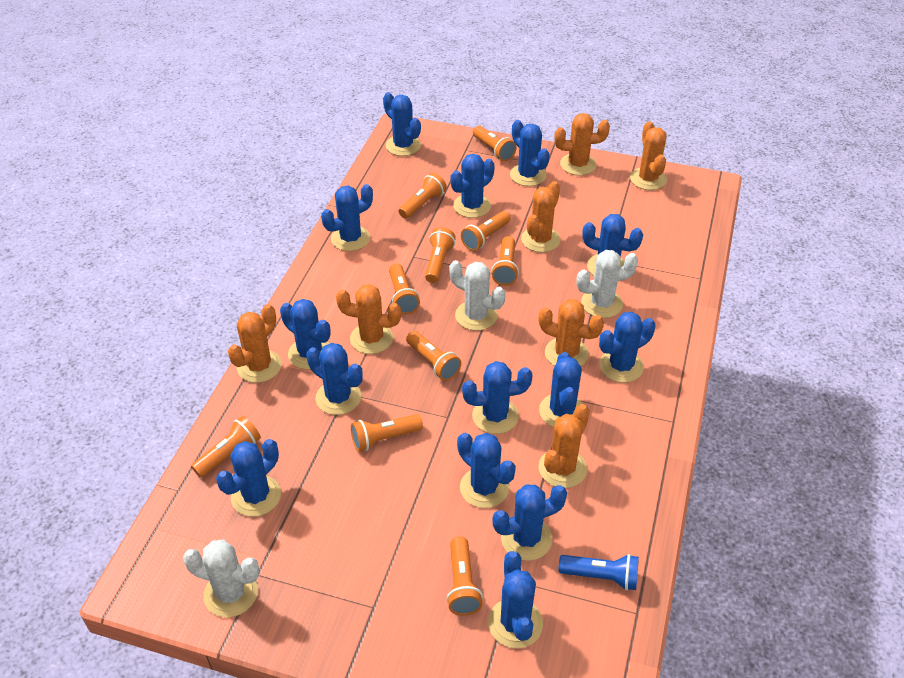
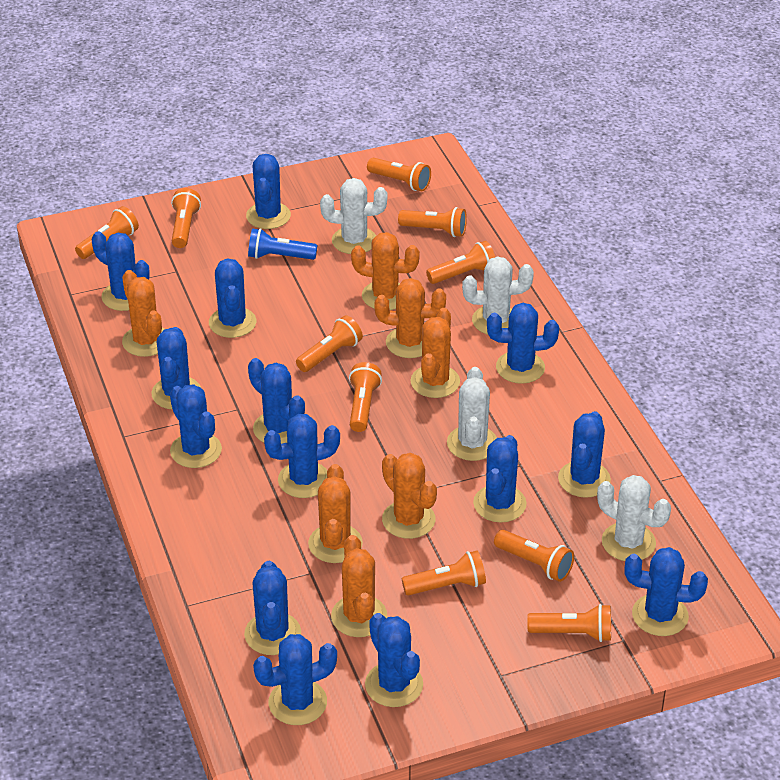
white cactus: [183,540,260,618] [449,260,506,331] [576,250,638,318] = 3 -> [320,178,387,254] [447,367,497,461] [462,256,534,335] [597,475,671,561] = 4

